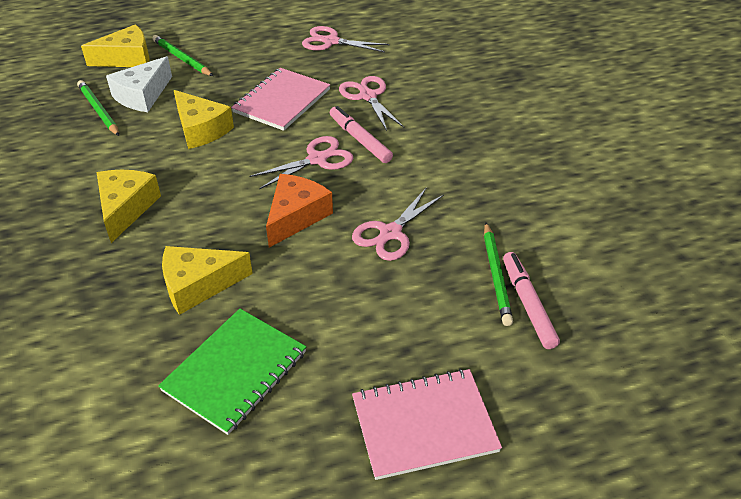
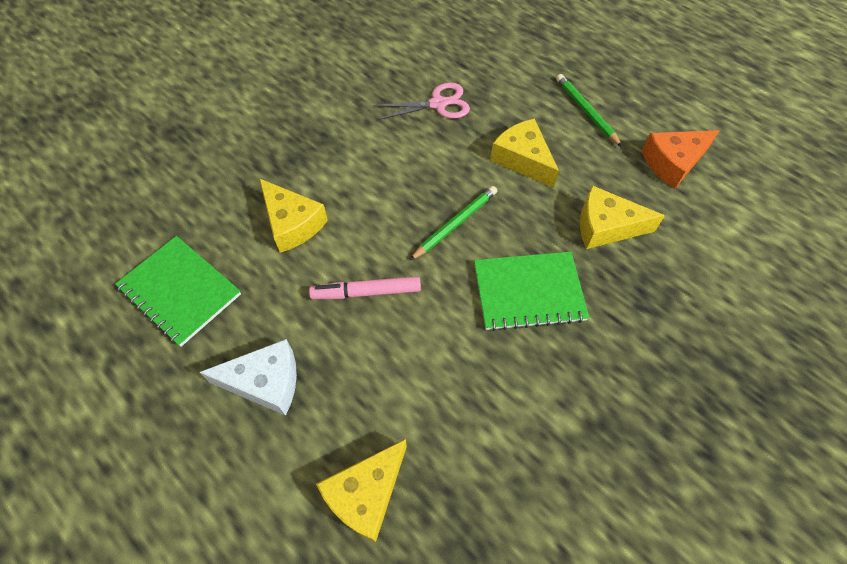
green notebook: [158,309,306,435] = 1 -> [115,236,241,347] [474,252,589,331] = 2
green pencil: [77,80,119,136] [152,35,213,76] [484,222,513,326] = 3 -> [409,186,497,261] [556,74,622,147] = 2
pink marker: [330,106,393,163] [503,252,560,349] = 2 -> [309,276,421,299] = 1
pink notebook: [231,68,330,131] [352,369,502,480] = 2 -> none = 0
pink scissors: [250,136,354,189] [302,26,389,52] [339,76,404,131] [352,187,444,261] = 4 -> [374,83,470,120] = 1

